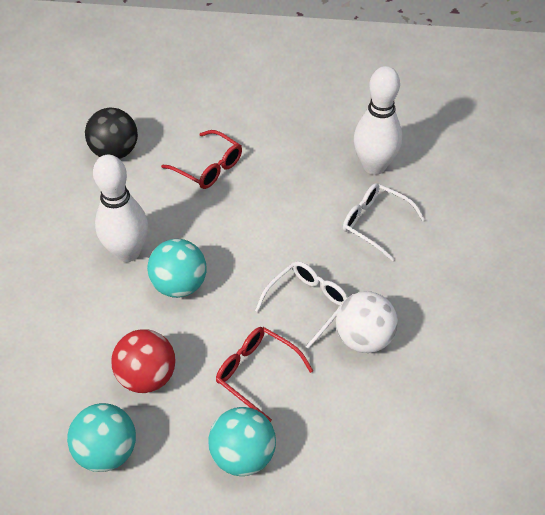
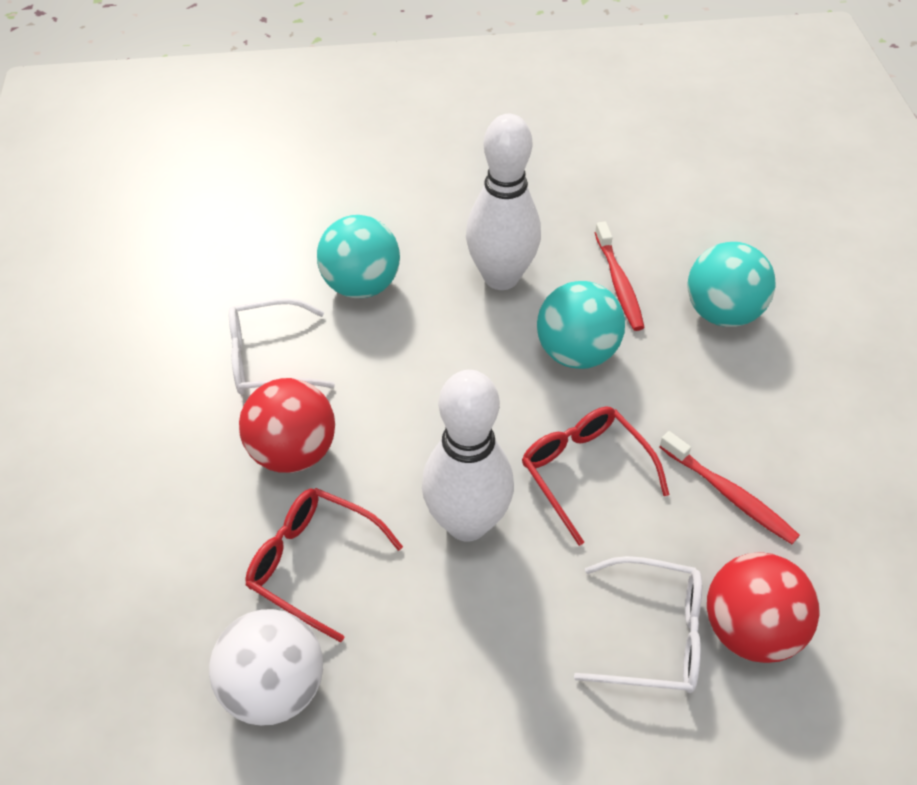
black ball: [85,108,138,159] = 1 -> none = 0
red ball: [111,329,176,393] = 1 -> [239,378,335,473] [707,552,819,663] = 2
red toothbrush: none = 0 -> [595,222,645,331] [659,431,800,544] = 2

